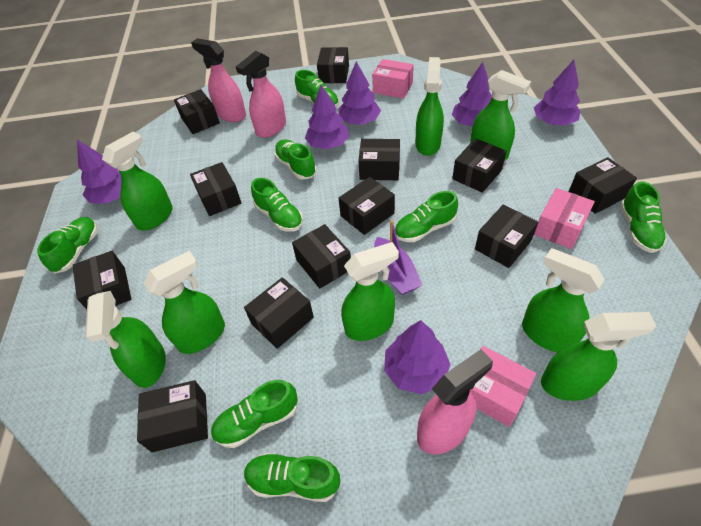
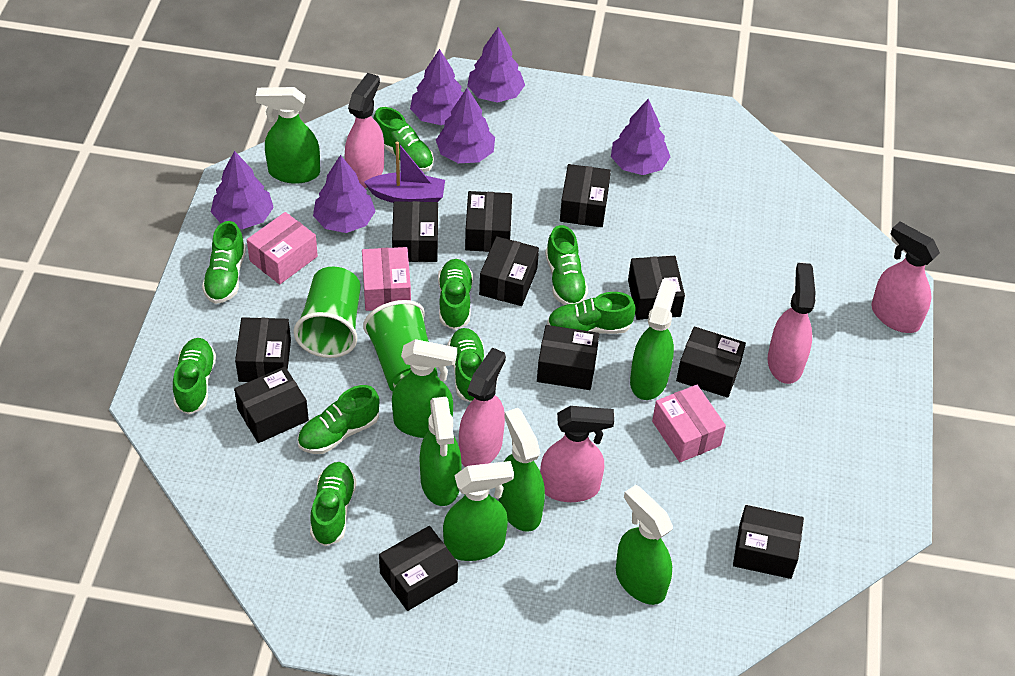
black box: [73,251,131,309] [137,380,208,452] [174,89,220,134] [190,162,241,216] [244,277,314,349] [292,224,351,289] [317,47,349,83] [339,177,395,235] [358,139,400,180] [452,138,506,193] [475,205,538,268] [569,157,637,214] = 12 -> [234,366,309,443] [235,317,291,382] [379,526,458,611] [392,201,438,262] [465,191,512,252] [479,236,539,306] [537,325,599,390] [560,164,611,227] [628,256,685,320] [676,327,746,398] [733,505,804,579] = 11
green cup: none = 0 -> [294,267,361,358] [363,300,438,392] = 2
green shoe: [37,217,98,274] [211,380,298,448] [244,453,340,502] [251,178,303,232] [274,139,317,180] [295,70,339,108] [395,191,458,242] [620,181,667,253] = 8 -> [173,338,216,414] [202,221,246,304] [297,385,380,454] [310,462,357,546] [373,107,434,172] [438,259,473,330] [447,328,484,402] [545,225,588,305] [547,292,636,334] = 9
green spray bottle: [85,291,166,388] [102,131,173,230] [144,251,225,354] [341,242,399,341] [415,57,444,156] [470,70,531,160] [522,248,604,352] [541,312,656,401] = 8 -> [256,87,320,184] [392,339,457,438] [420,397,462,506] [443,461,514,561] [499,408,545,532] [616,485,673,605] [630,279,677,400] = 7
pink spray bottle: [191,38,246,122] [236,51,286,138] [417,349,493,455] = 3 -> [345,73,384,188] [459,347,506,467] [540,406,614,502] [768,263,816,384] [871,222,940,333] = 5

